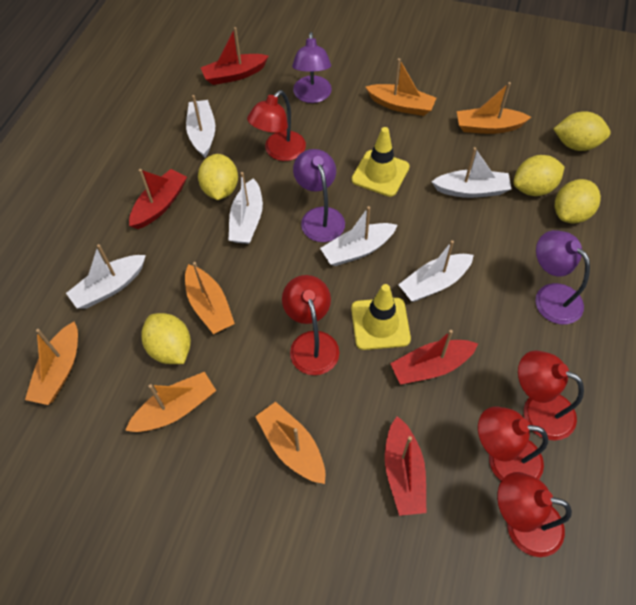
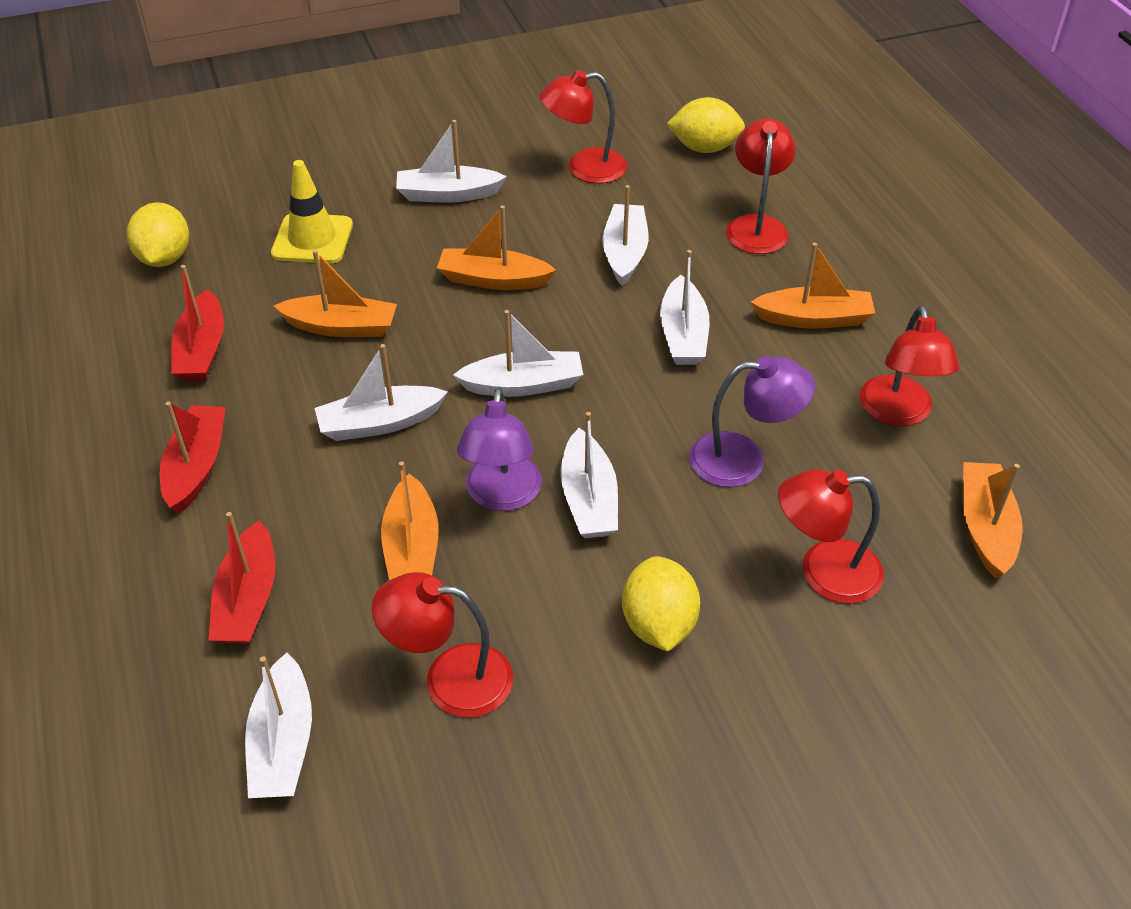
orange boat: [25,321,78,405] [125,372,216,432] [185,262,235,334] [255,402,325,484] [366,58,436,116] [457,82,531,134] = 6 -> [274,250,397,337] [381,461,439,580] [437,205,556,290] [751,243,875,329] [962,462,1023,578] = 5
purple lamp: [292,32,332,103] [293,149,345,242] [535,230,590,324] = 3 -> [457,388,542,511] [689,356,815,487] = 2
red boat: [129,169,187,229] [201,27,269,85] [385,416,426,516] [390,330,478,385] = 4 -> [160,402,226,513] [171,265,224,381] [209,512,275,644] = 3
white boat: [66,244,146,309] [186,95,215,157] [229,172,263,244] [320,206,397,266] [398,240,474,302] [431,147,511,198] = 6 -> [245,652,312,798] [315,344,448,441] [396,120,507,203] [453,310,583,397] [561,412,618,538] [602,185,648,286] [660,250,710,365] = 7
yellow lemon: [141,313,191,364] [198,154,238,200] [513,155,565,196] [554,111,611,151] [555,179,601,223] = 5 -> [127,202,189,267] [622,556,700,652] [667,97,745,153] = 3
yellow traffic cone: [351,127,410,197] [351,284,411,350] = 2 -> [271,160,353,263] = 1

